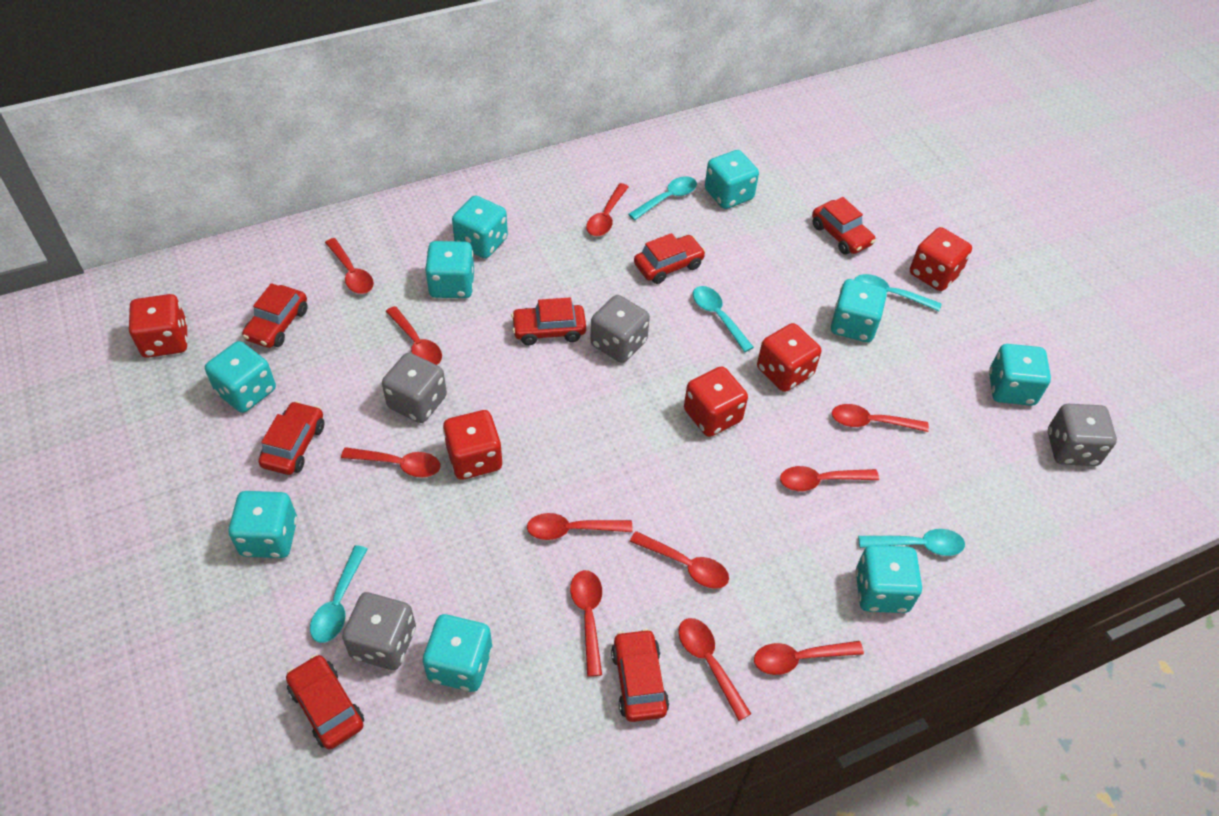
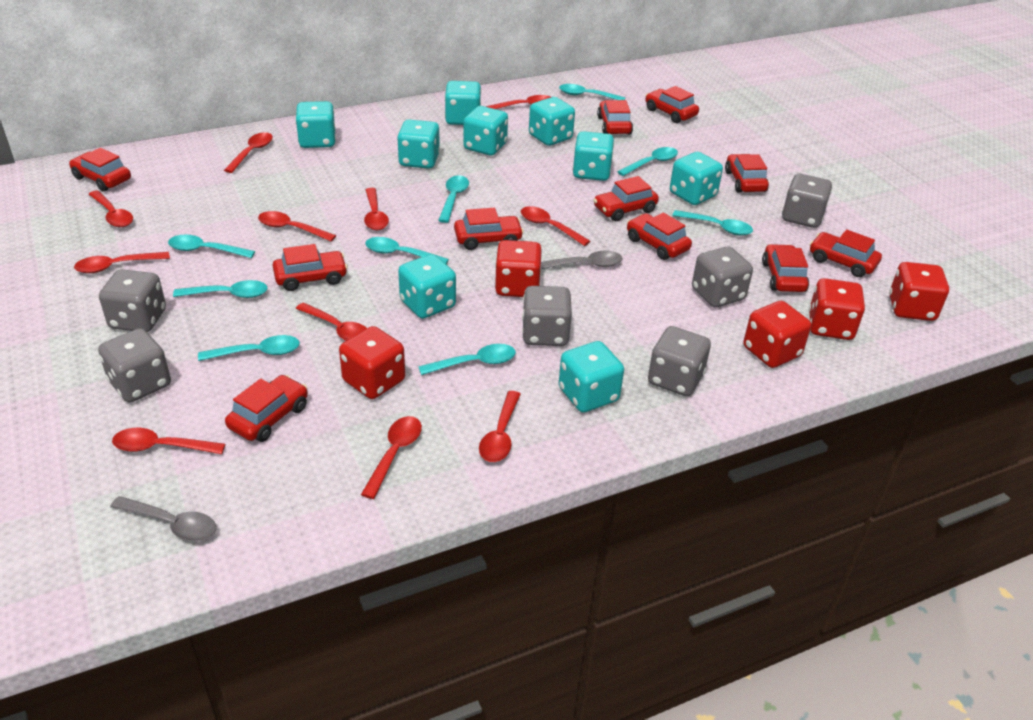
grey dice: [342,592,416,670] [382,353,447,423] [590,295,650,363] [1048,404,1117,466] = 4 -> [98,328,171,402] [99,269,166,332] [522,286,572,346] [648,326,711,396] [692,246,753,308] [782,174,832,228] = 6
grey spoon: none = 0 -> [110,496,216,541] [541,251,622,269] = 2
red car: [242,283,308,348] [258,401,324,475] [286,654,364,749] [511,298,586,345] [611,629,669,722] [634,233,706,284] [812,197,876,255] = 7 -> [69,148,131,192] [225,375,308,442] [272,244,348,291] [454,208,524,250] [594,176,659,221] [597,100,633,135] [627,213,692,260] [645,86,699,123] [725,154,769,193] [762,244,809,292] [810,229,882,277] = 11
turquoise spoon: [310,545,367,643] [628,176,697,220] [693,286,754,352] [854,274,942,311] [858,529,965,556] = 5 -> [168,235,255,258] [173,280,268,298] [198,335,300,361] [365,237,449,264] [418,344,516,375] [438,176,469,223] [559,84,626,100] [617,147,678,176] [672,210,753,235] = 9

